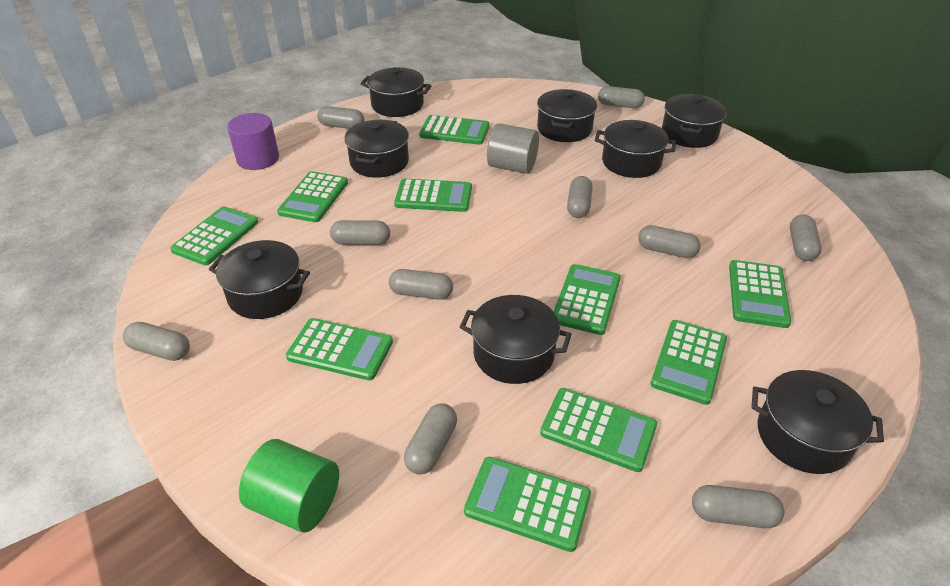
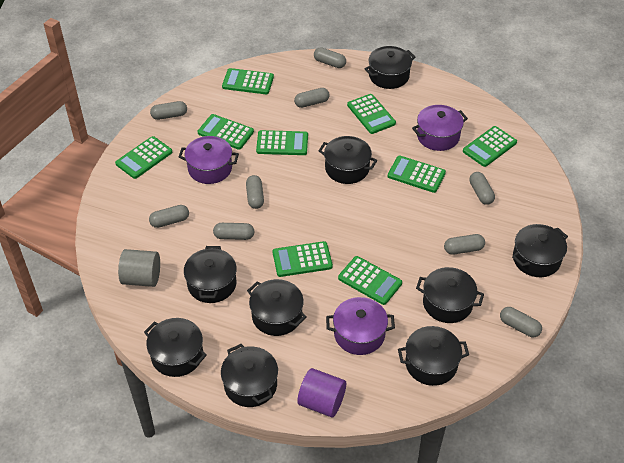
black pot: [209,240,310,319] [344,120,409,178] [361,67,432,117] [460,295,572,384] [537,89,597,142] [595,120,676,178] [662,94,727,148] [751,370,884,474] = 8 -> [144,318,207,377] [184,246,237,303] [221,344,278,407] [247,279,307,336] [318,136,377,184] [365,46,415,89] [398,326,469,386] [416,267,484,323] [512,224,568,277] = 9
green calculator: [170,206,258,265] [277,171,348,222] [286,318,393,380] [394,179,472,212] [419,115,489,145] [464,457,591,552] [540,388,657,472] [554,264,621,335] [651,320,727,405] [729,260,791,328] = 10 -> [115,136,172,179] [197,114,254,150] [222,68,274,94] [256,130,308,155] [273,241,333,277] [338,256,402,305] [347,94,396,134] [388,156,446,193] [463,126,517,167] = 9
green cylinder: [239,439,339,533] = 1 -> none = 0
grey capsule: [123,322,190,361] [317,106,364,129] [330,220,390,245] [389,269,453,300] [404,403,457,475] [567,176,592,218] [598,86,645,108] [638,225,700,258] [692,485,784,528] [790,215,822,261] = 10 -> [149,205,189,228] [150,101,187,120] [213,223,254,240] [246,175,264,209] [294,88,330,108] [314,47,346,68] [444,234,485,255] [469,172,495,205] [500,307,542,337] = 9
purple pot: none = 0 -> [178,136,239,184] [326,297,395,355] [412,105,468,151] = 3

